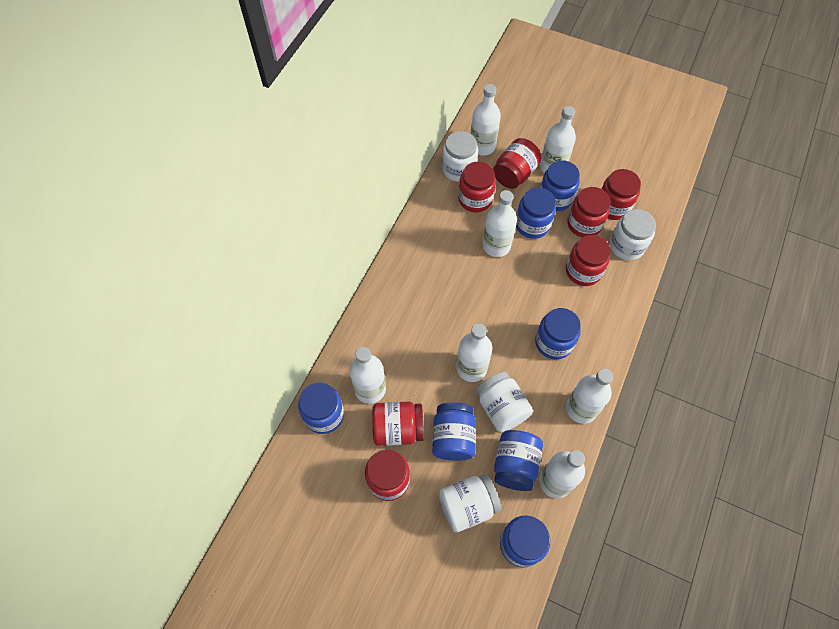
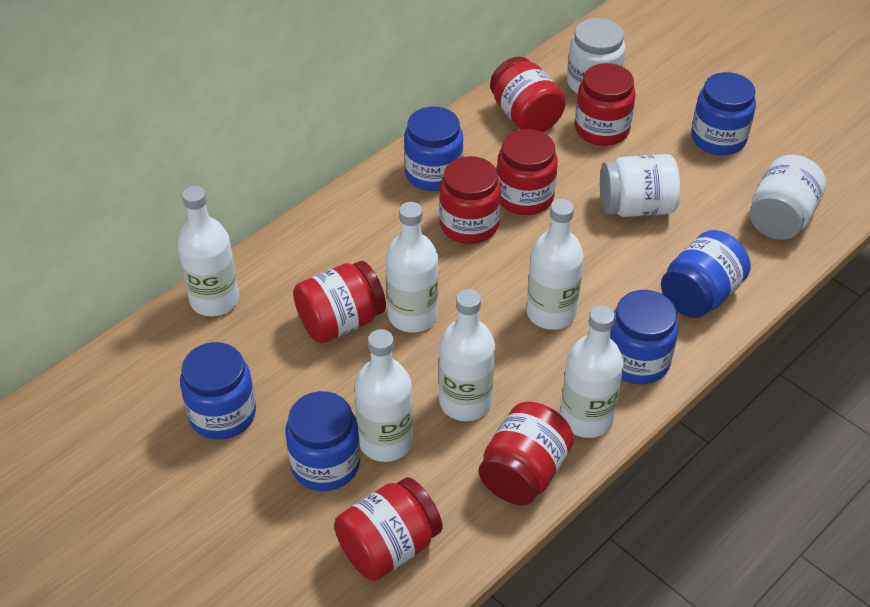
blue jar: [298,382,344,434] [432,403,476,461] [494,430,543,491] [500,515,550,568] [516,188,556,239] [535,308,581,360] [540,160,580,211] = 7 -> [180,342,256,440] [285,391,360,491] [404,106,463,191] [610,290,679,384] [661,230,751,318] [691,72,756,155] = 6
white bottle: [350,347,386,404] [456,323,492,382] [471,84,501,155] [483,190,517,257] [539,450,585,498] [540,106,576,173] [566,368,613,424] = 7 -> [177,186,239,316] [354,329,413,462] [385,202,438,332] [439,289,495,421] [527,199,584,330] [560,305,624,438] = 6
white jar: [439,474,501,532] [442,131,478,182] [476,372,533,432] [610,209,656,260] = 4 -> [567,18,625,94] [600,154,680,217] [750,155,826,240] = 3

